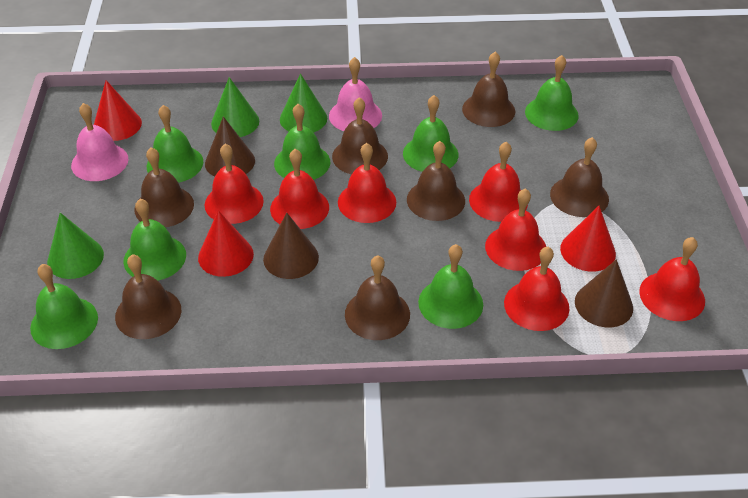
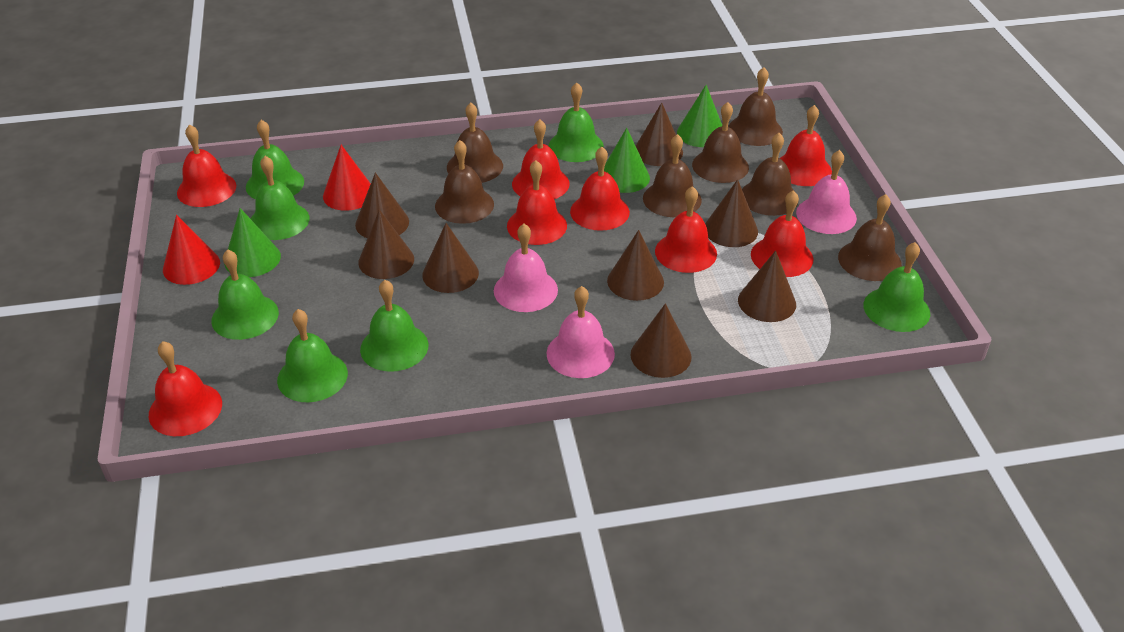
brown cone: [205,116,255,177] [263,213,319,279] [575,259,633,327] = 3 -> [355,173,409,238] [358,210,414,279] [422,223,479,293] [607,230,664,301] [630,304,692,378] [636,103,683,166] [705,179,758,247] [738,251,796,322] = 8
pink bell: [71,103,128,181] [329,57,382,131] = 2 -> [494,224,558,312] [547,286,615,378] [796,150,857,234] = 3
red bell: [205,144,264,224] [270,149,329,229] [338,143,396,223] [469,142,528,222] [485,188,546,271] [504,247,569,331] [639,237,705,321] = 7 -> [149,341,222,436] [177,124,236,207] [507,160,567,245] [512,119,570,199] [570,147,630,231] [655,186,717,273] [751,190,813,277] [780,105,832,186] = 8
red cone: [94,80,142,141] [198,210,254,277] [560,206,616,272] = 3 -> [163,215,220,285] [323,145,371,211] = 2

